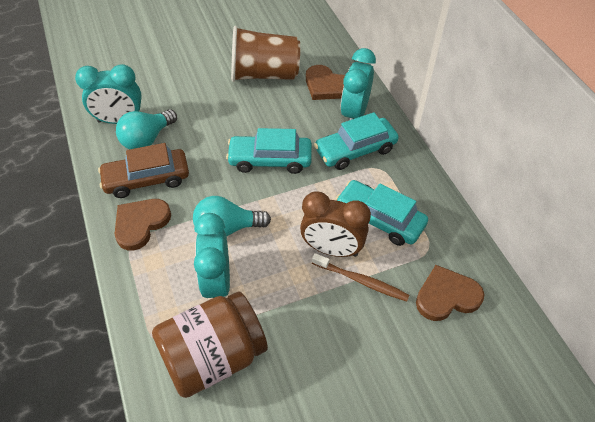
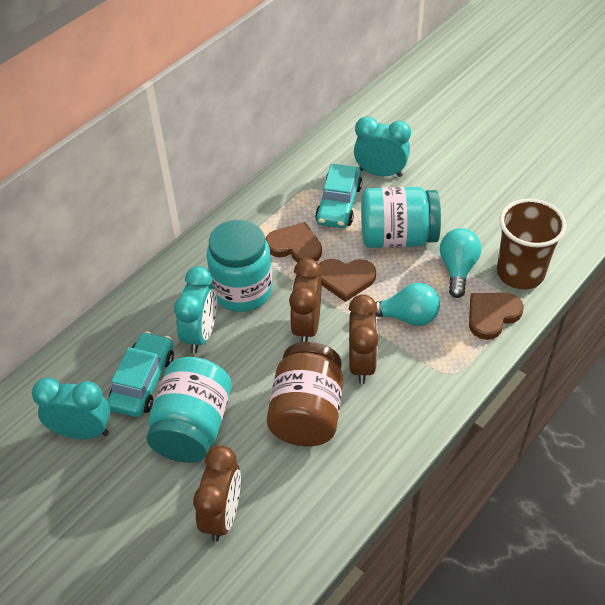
brown car: [98,143,189,198] = 1 -> none = 0
brown clock: [300,191,371,257] = 1 -> [193,445,241,542] [289,258,321,342] [349,294,379,384] = 3
brown toothbrush: [312,253,409,302] = 1 -> none = 0
turquoise car: [226,128,312,174] [314,112,399,170] [336,180,428,246] = 3 -> [107,331,174,417] [315,164,362,228] = 2
turquoise jar: none = 0 -> [147,357,232,463] [207,220,272,312] [361,187,441,248] = 3

